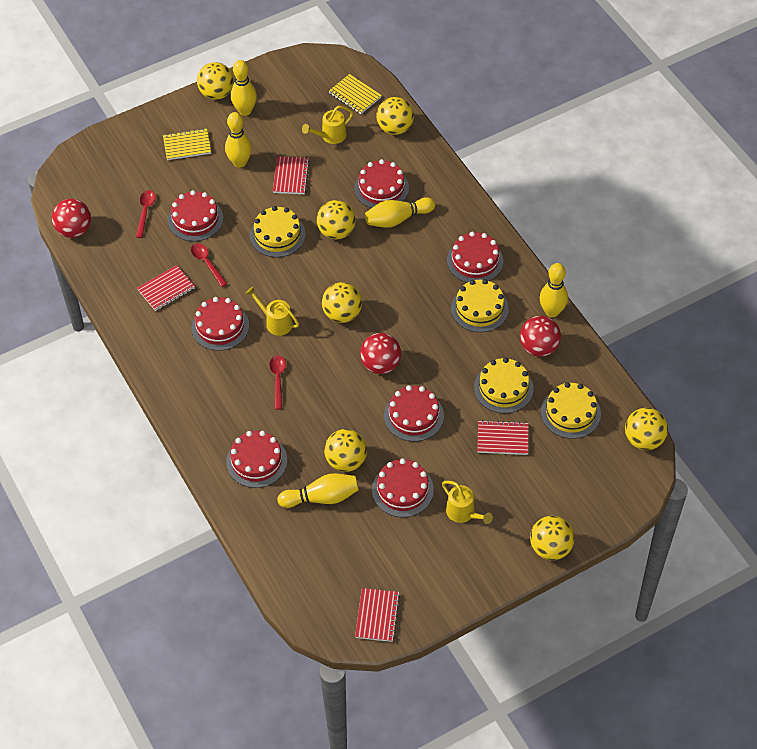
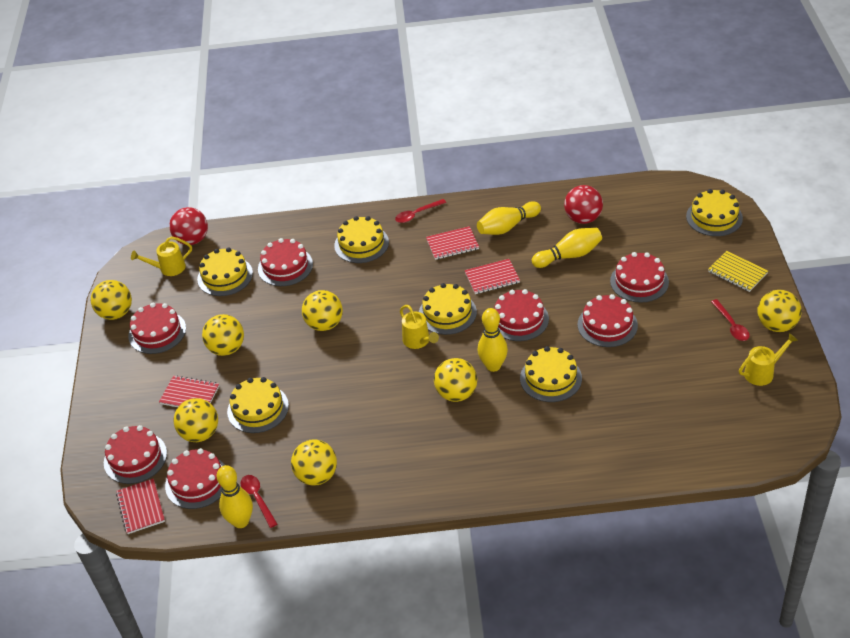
red ball: [52,199,91,238] [360,333,401,374] [520,316,561,357] = 3 -> [169,207,208,245] [564,185,603,224] = 2
yellow bowling pin: [225,112,252,168] [231,60,257,116] [277,473,359,508] [365,197,435,228] [540,263,568,317] = 5 -> [217,465,253,528] [477,201,541,235] [478,308,508,372] [532,228,602,268] = 4
yellow cake: [250,206,306,257] [451,279,509,332] [474,358,534,413] [541,382,601,439] = 4 -> [197,248,253,296] [227,377,289,433] [334,216,389,263] [419,283,477,335] [520,346,582,402] [686,189,743,236] = 6
yellow notebook: [163,128,211,160] [329,74,382,114] = 2 -> [708,251,768,292] = 1

